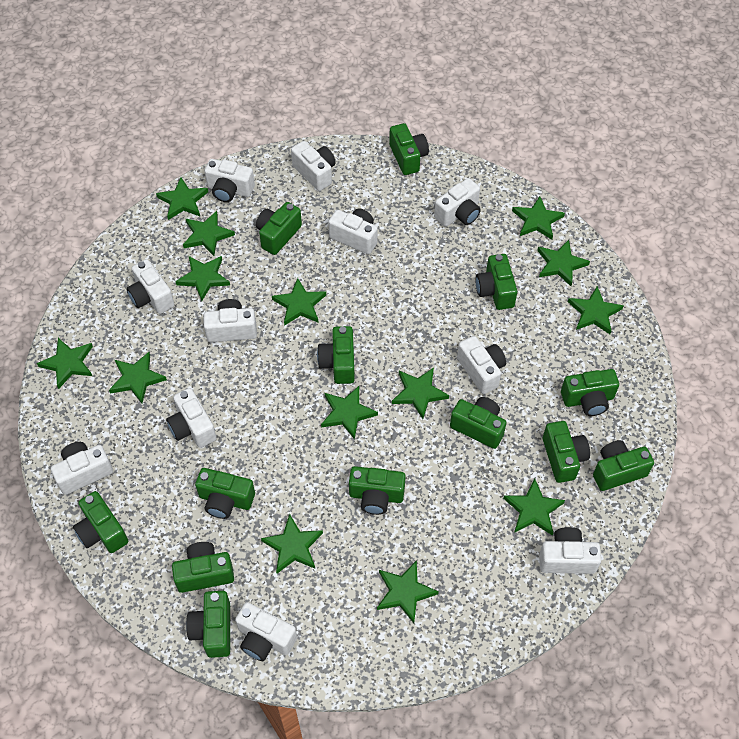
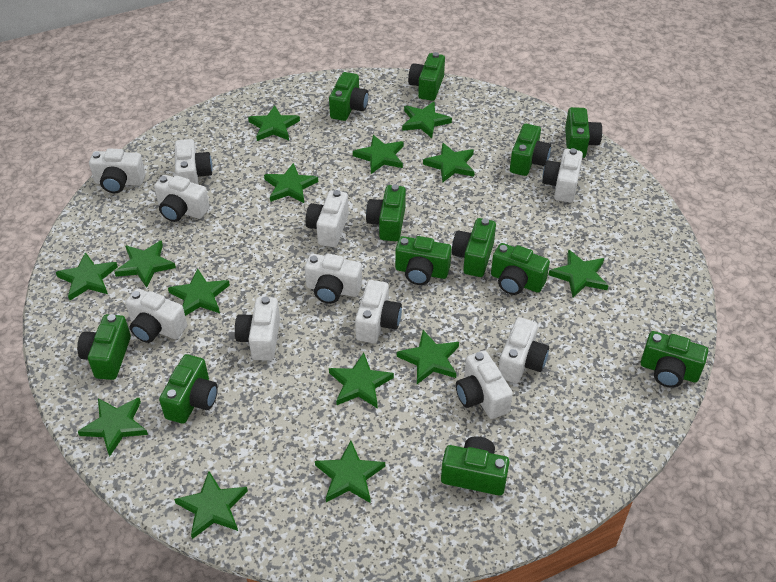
green camera: [73,491,128,553] [172,542,234,593] [186,591,230,658] [195,468,255,519] [256,202,302,255] [317,326,355,384] [349,466,406,515] [389,123,429,175] [450,397,507,449] [475,254,517,310] [543,421,590,483] [561,369,619,416] [593,440,654,491] = 13 -> [77,314,131,380] [159,354,218,424] [329,72,369,121] [366,184,406,241] [395,236,452,285] [408,52,445,101] [441,436,510,496] [452,218,496,277] [491,243,550,295] [510,124,551,176] [565,107,602,158] [641,331,708,388] = 12

